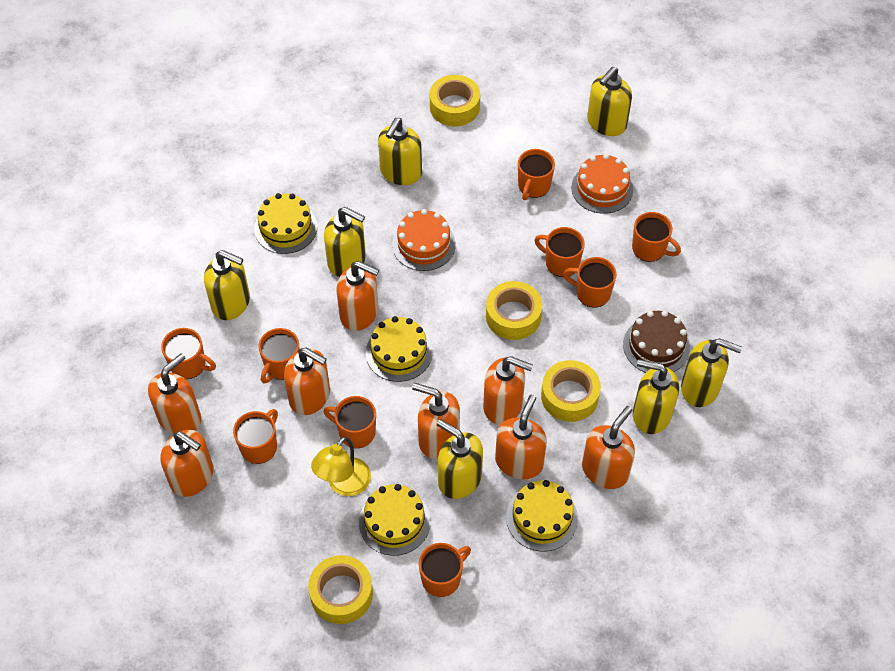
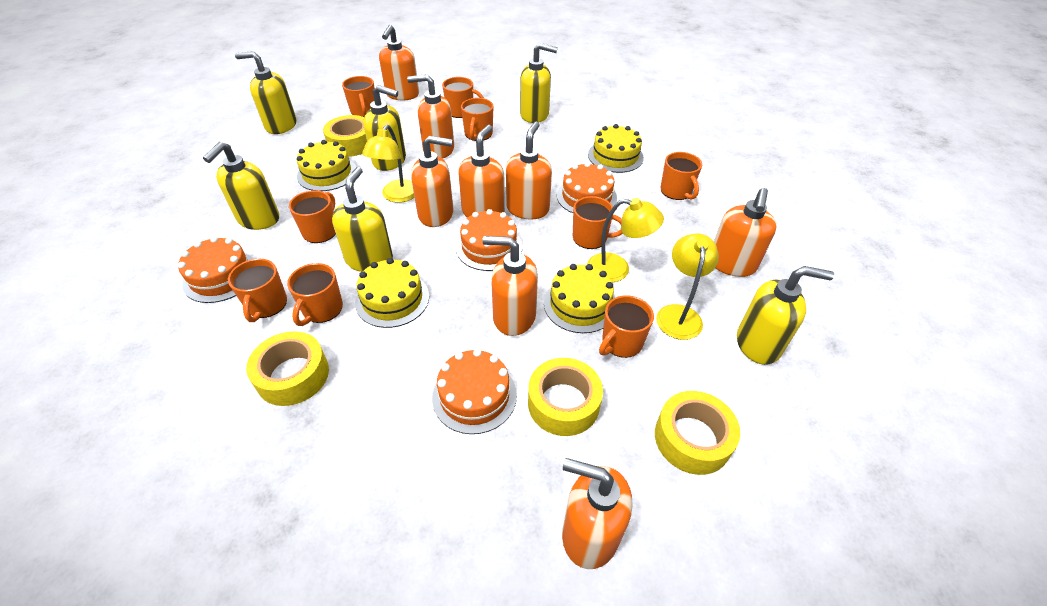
brown cake: [623,311,690,373] = 1 -> none = 0
orange cake: [392,209,456,271] [571,154,633,214] = 2 -> [178,236,254,303] [432,349,517,434] [456,209,523,271] [557,162,617,213] = 4
yellow lamp: [311,437,371,496] = 1 -> [362,125,415,203] [587,198,664,282] [656,234,719,340] = 3
yellow soap dispenser: [204,250,250,320] [324,207,366,277] [378,118,422,185] [437,419,483,499] [587,67,632,136] [633,359,679,434] [681,338,742,407] = 7 -> [203,142,279,230] [235,51,296,134] [332,167,393,272] [364,85,406,171] [520,43,558,123] [737,266,834,365] = 6

